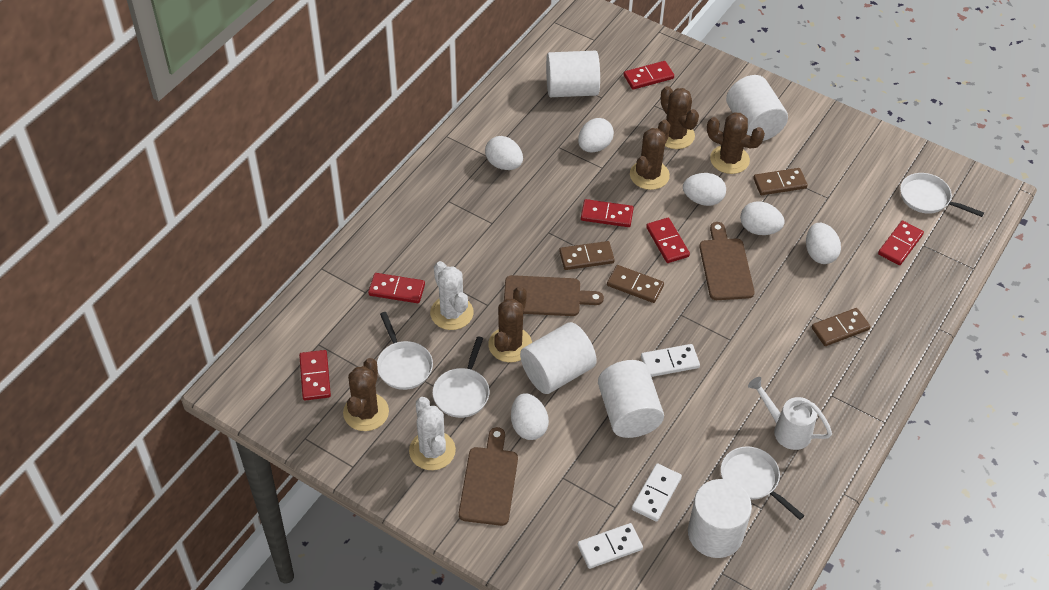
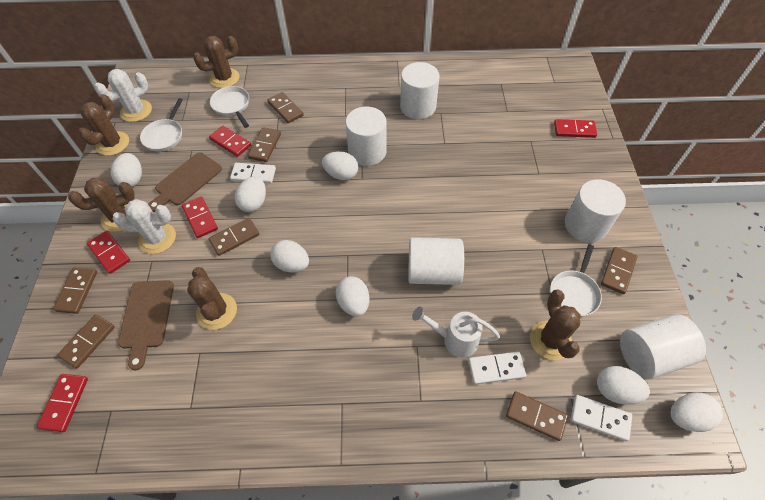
brown cutting board: [459,427,518,526] [504,275,604,316] [699,222,755,300] = 3 -> [118,280,174,371] [148,152,222,212] = 2
brown domino: [559,241,615,270] [607,265,664,303] [753,168,807,195] [812,308,871,346] = 4 -> [53,267,97,314] [57,314,115,369] [209,218,259,256] [248,127,281,162] [267,92,304,123] [506,391,568,441] [601,247,637,294] = 7
red domino: [299,350,331,401] [368,273,425,303] [581,199,634,227] [624,61,674,90] [646,218,690,263] [878,221,924,265] = 6 -> [37,374,88,432] [87,231,130,274] [182,197,218,238] [209,126,251,157] [554,119,597,138] = 5
white egg: [485,136,523,170] [511,393,549,440] [578,118,614,152] [683,173,726,206] [740,201,785,235] [806,223,841,264] = 6 -> [110,153,142,187] [235,176,266,212] [270,240,309,273] [322,151,358,180] [336,276,369,317] [597,366,650,405] [671,393,723,432] = 7
white pan: [377,312,433,390] [432,336,490,418] [721,446,804,520] [900,173,984,217] = 4 -> [140,98,183,152] [210,86,249,128] [550,244,602,317] = 3

